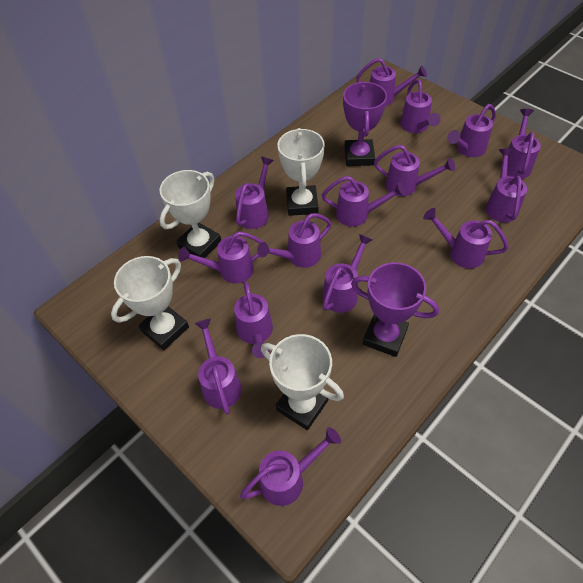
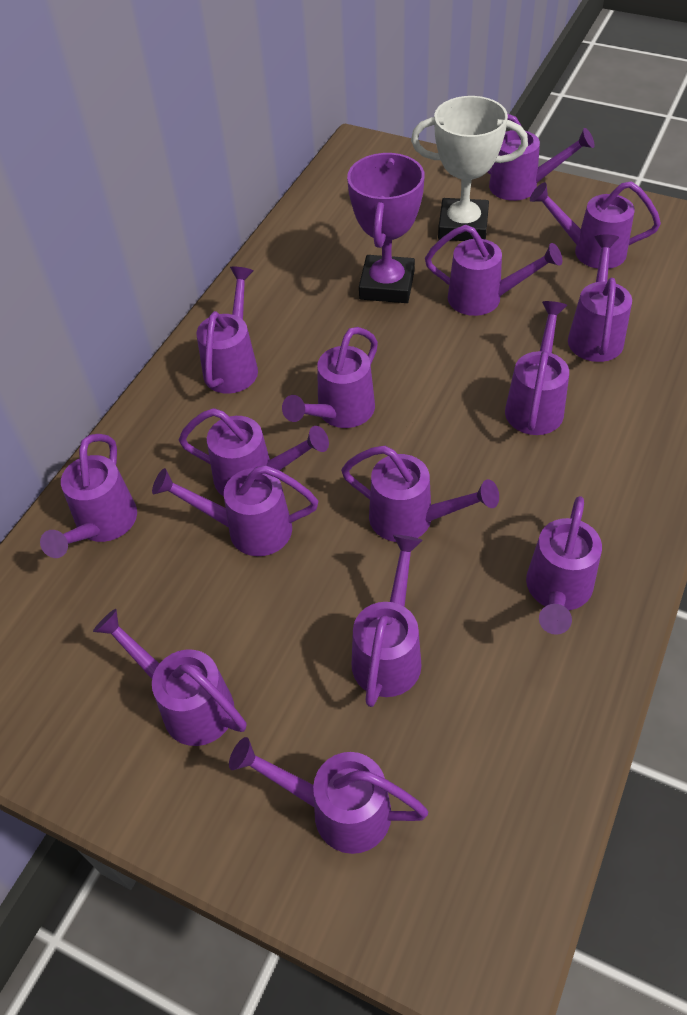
purple trophy: [343,82,387,166] [351,262,439,357] = 2 -> [347,153,425,303] = 1
white trophy: [111,256,189,350] [159,170,221,258] [261,334,344,430] [277,128,325,216] = 4 -> [411,96,528,241] = 1

